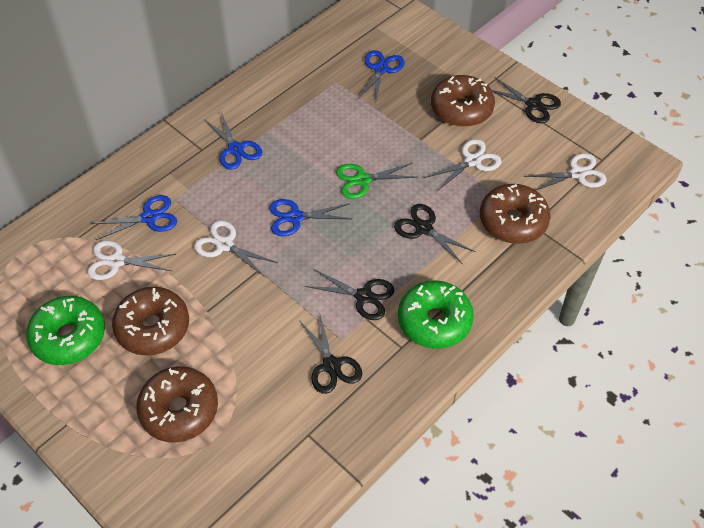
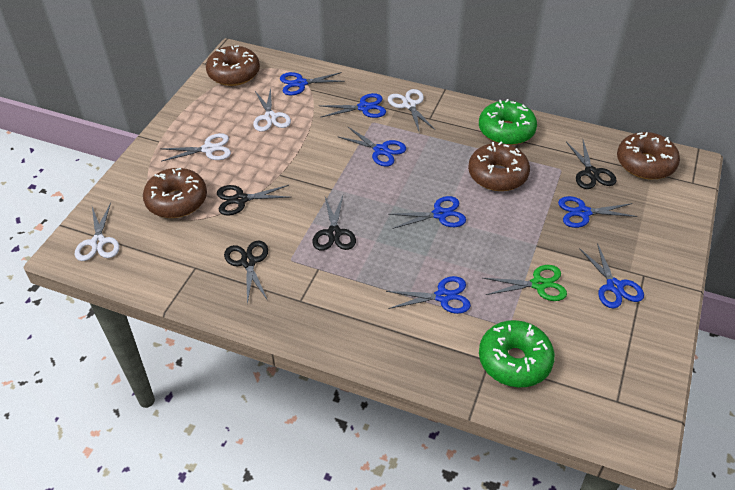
blue scissors: [91,195,177,240] [204,112,262,170] [269,199,351,236] [357,50,405,104] = 4 -> [280,72,345,95] [319,93,386,118] [339,127,406,167] [386,276,471,314] [388,196,466,229] [558,196,637,228] [579,243,644,309] = 7

